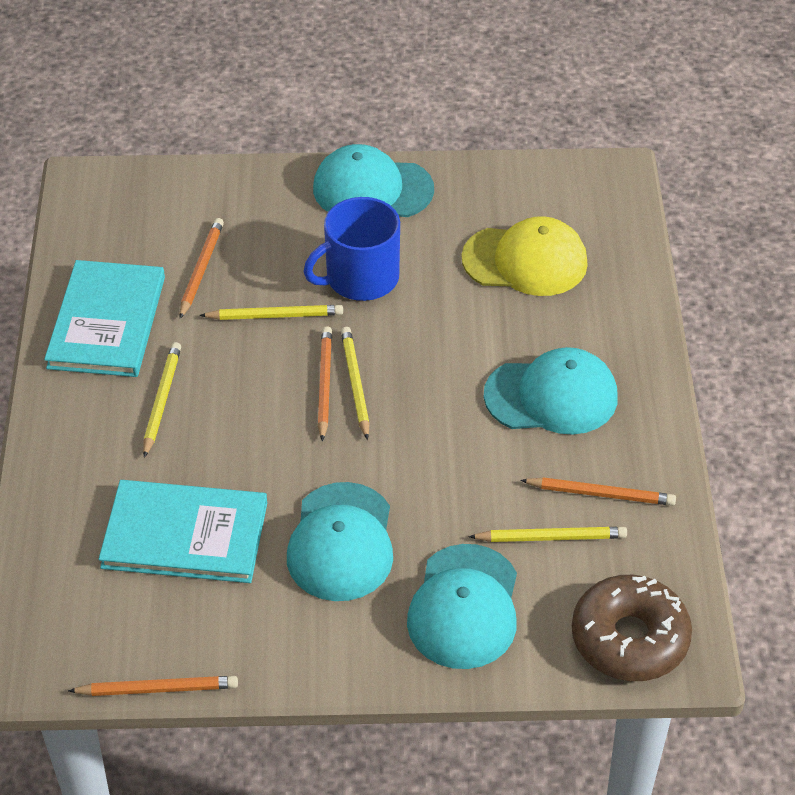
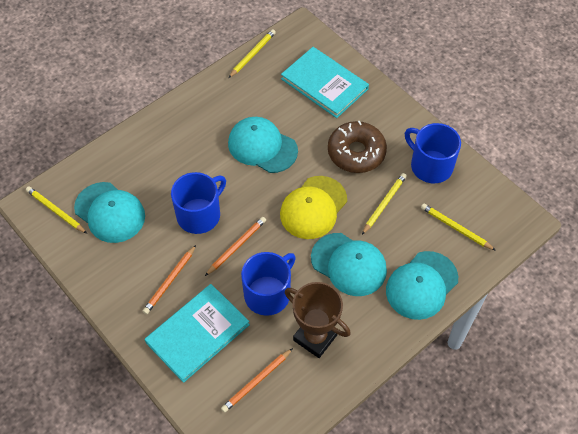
blue mug: [303,197,400,301] = 1 -> [171,172,226,234] [241,252,296,316] [405,123,461,183] = 3
brown trophy: none = 0 -> [285,282,351,358] = 1
orange pencil: [68,676,238,696] [180,218,224,319] [318,326,332,441] [520,477,676,506] = 4 -> [143,245,196,314] [205,217,266,276] [221,348,293,413] = 3

